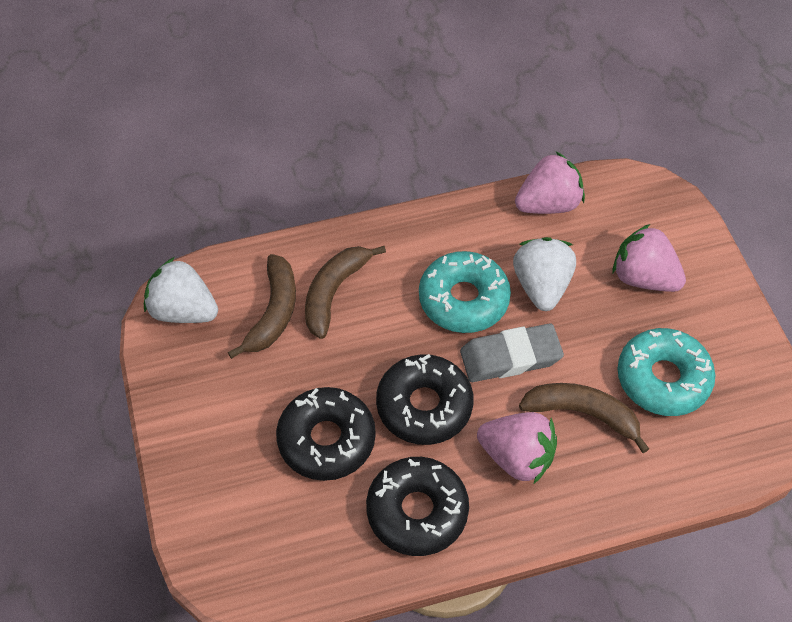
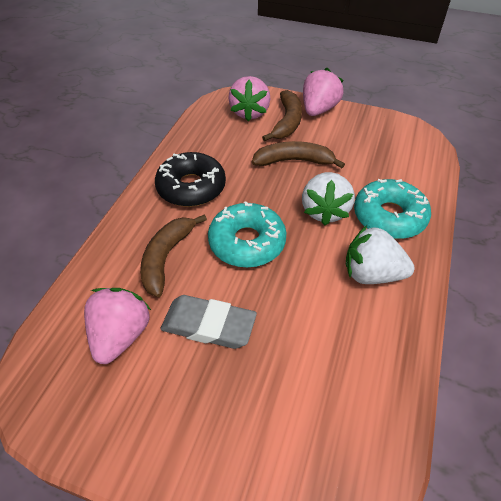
black donut: [276,387,376,481] [366,457,469,556] [376,354,473,445] = 3 -> [155,152,226,207] = 1

